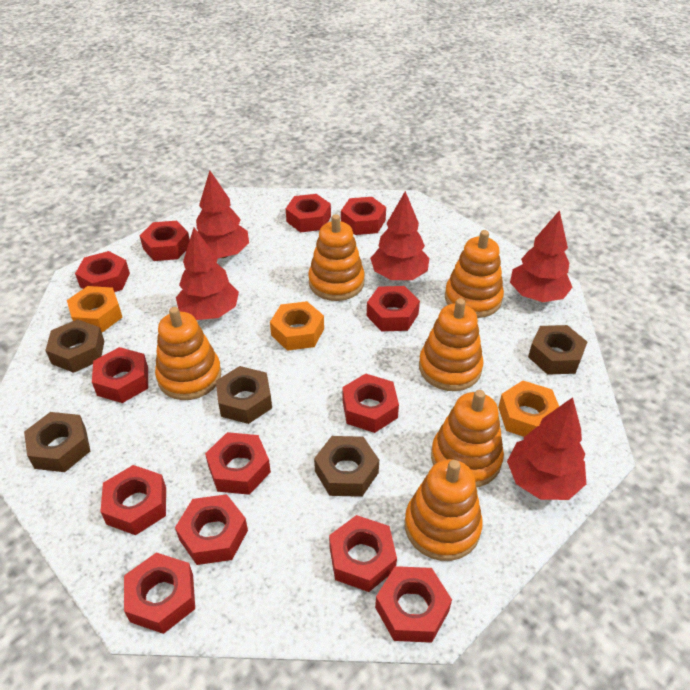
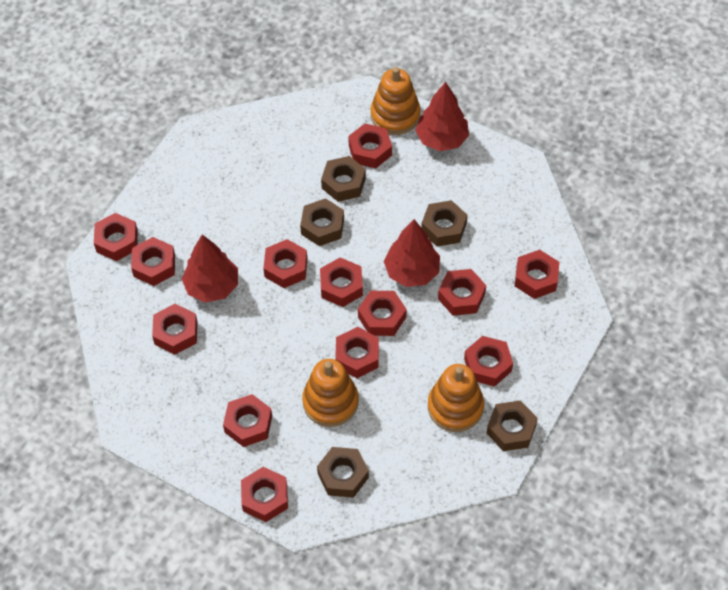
orange nut: [67,286,123,333] [270,301,324,351] [498,381,559,437] = 3 -> none = 0
orange stacking toy: [155,307,221,400] [308,214,365,301] [405,459,483,561] [419,298,484,391] [431,390,504,487] [445,230,504,318] = 6 -> [302,359,359,427] [371,67,420,135] [428,364,484,432] = 3
red tree: [176,228,239,320] [196,171,249,258] [370,191,429,280] [507,397,586,500] [510,210,573,302] = 5 -> [182,235,238,303] [384,219,440,287] [415,82,469,151] = 3

